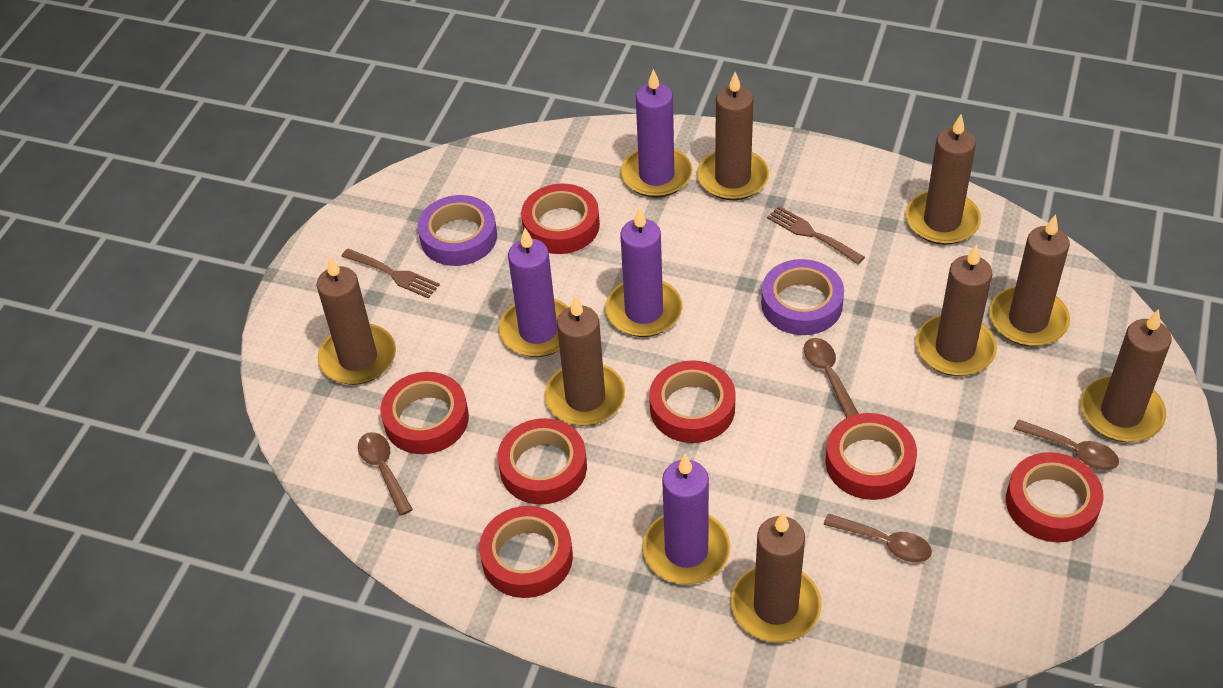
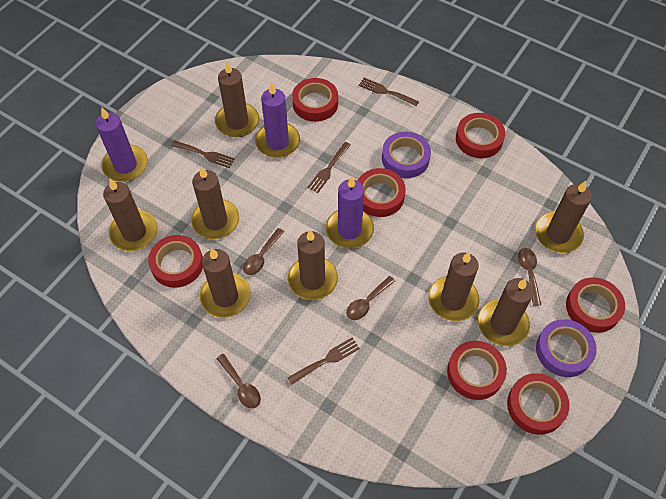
brown fork: [341,248,440,299] [767,206,865,264] = 2 -> [171,140,235,168] [288,338,360,385] [307,142,351,193] [359,78,419,106] = 4
purple candle: [499,228,569,357] [605,207,682,337] [621,69,693,198] [643,454,730,584] = 4 -> [96,108,148,182] [255,82,300,158] [326,176,374,249] = 3

